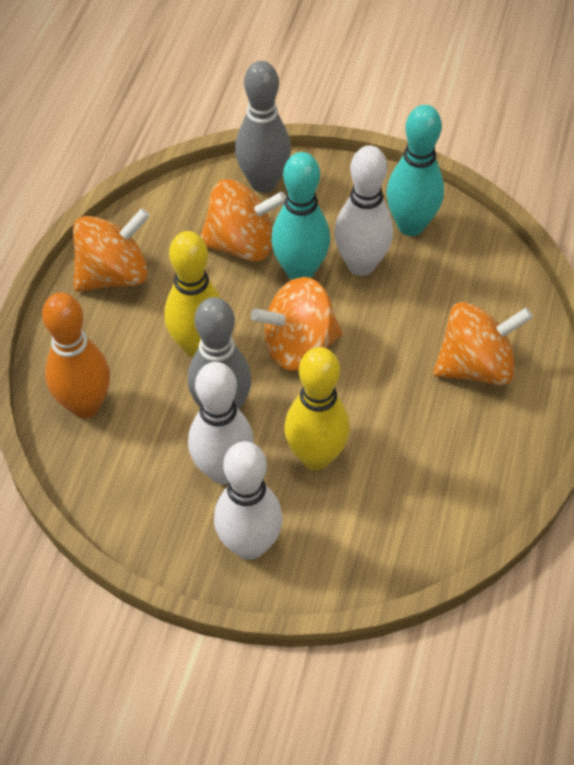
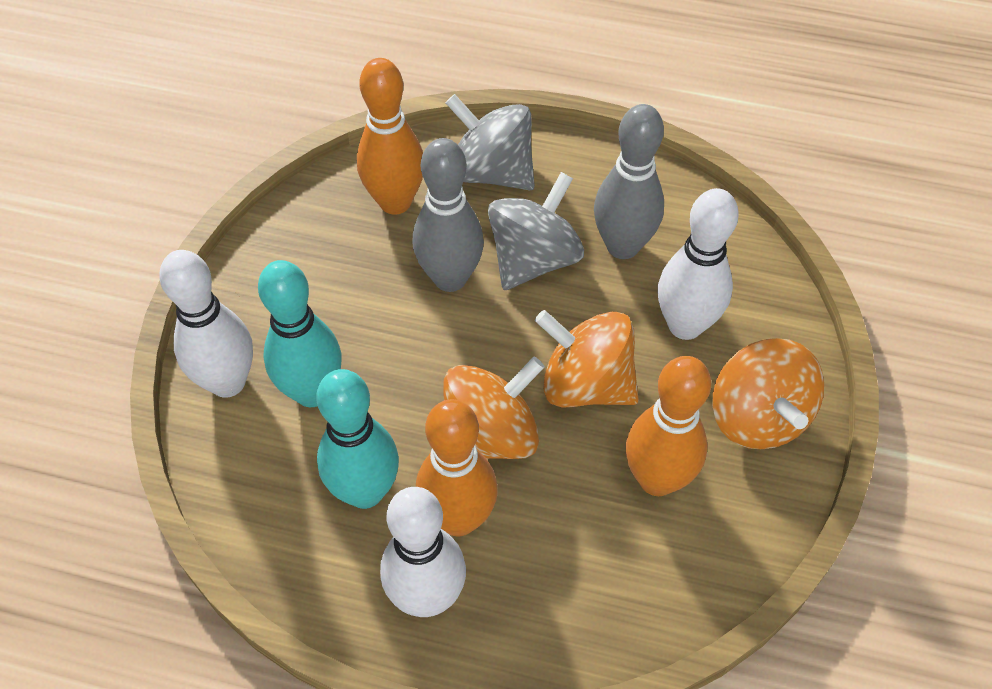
grey spinning top: none = 0 -> [446,94,535,190] [488,172,584,290] = 2
orange bowling pin: [42,292,110,418] = 1 -> [357,58,423,215] [416,399,498,537] [626,356,711,496] = 3
orange spinning top: [73,208,150,292] [200,179,286,261] [251,277,343,371] [433,302,533,385] = 4 -> [443,357,545,459] [535,310,639,408] [713,338,824,449] = 3
yellow bowling pin: [164,231,222,358] [285,347,350,470] = 2 -> none = 0

